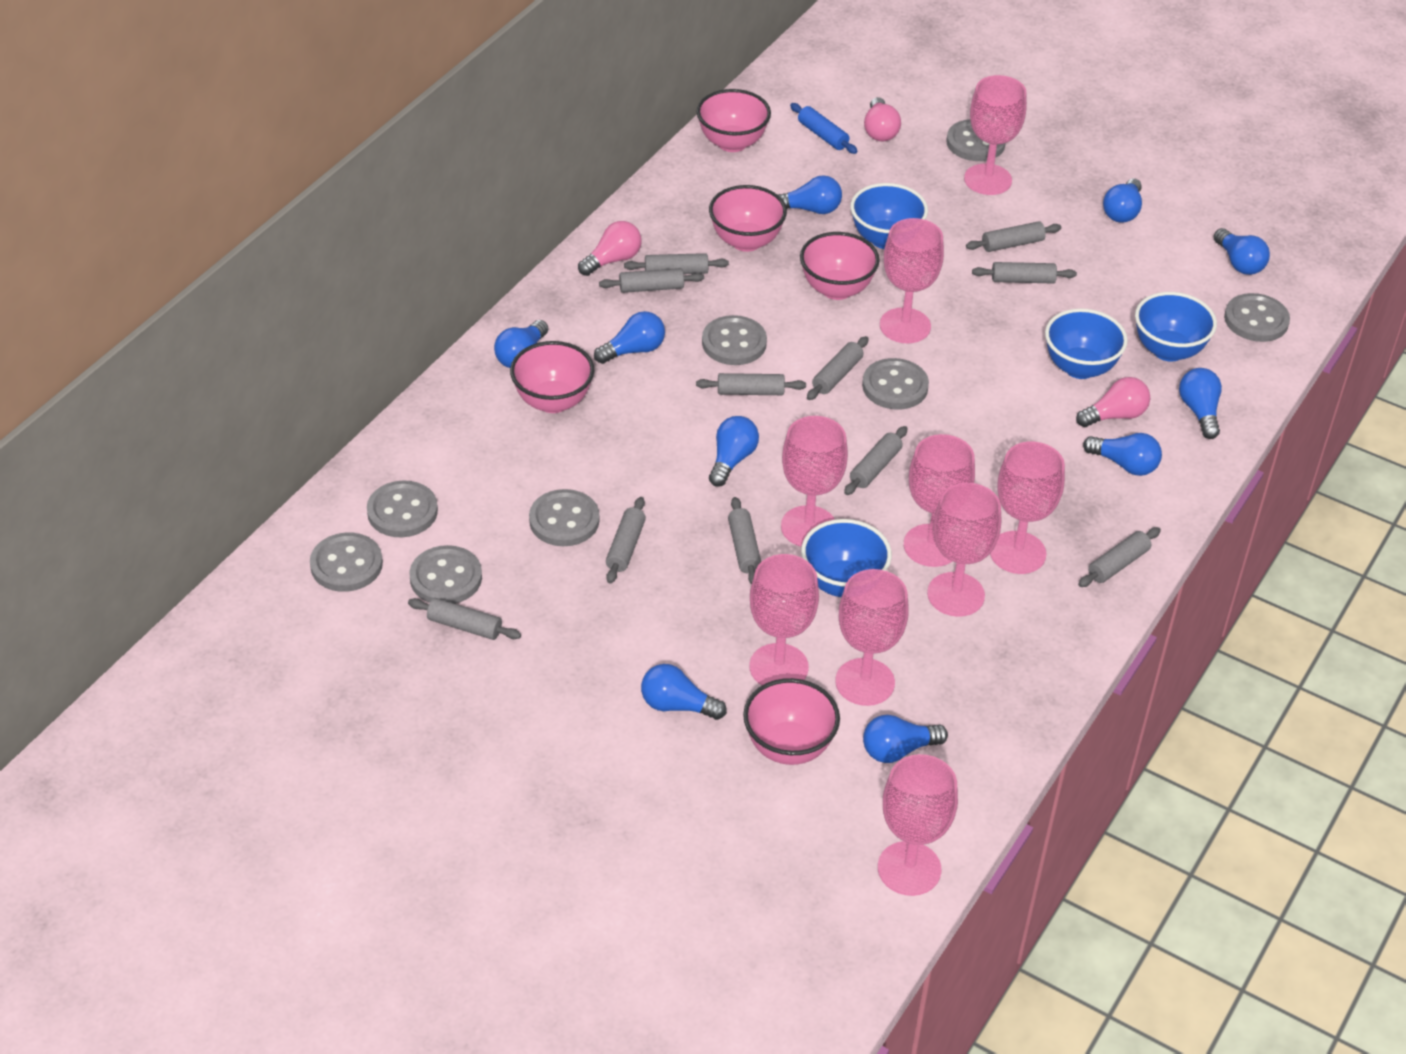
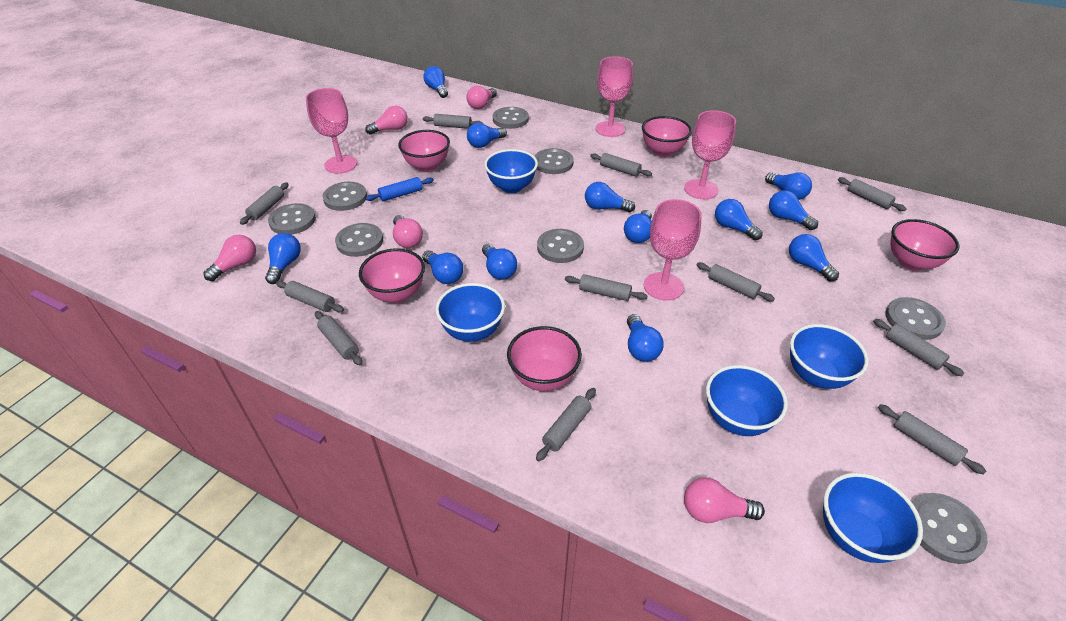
blue bowl: [801,519,892,597] [850,183,928,249] [1045,308,1128,379] [1135,292,1217,362] = 4 -> [435,283,505,342] [484,149,538,193] [706,365,788,436] [790,324,869,389] [823,473,923,563] = 5
blue light bulb: [494,320,548,368] [594,311,665,364] [641,664,727,720] [709,416,759,487] [779,175,842,214] [863,715,948,763] [1083,433,1162,476] [1103,178,1142,223] [1179,368,1222,439] [1214,228,1270,275] = 10 -> [265,233,301,284] [422,250,463,284] [423,66,448,98] [467,123,507,148] [482,244,517,280] [585,182,635,212] [624,210,652,243] [627,314,664,362] [715,199,763,240] [765,172,812,200] [769,190,818,230] [789,234,839,281] = 12
pink goblet: [749,554,819,685] [781,416,848,547] [835,569,909,706] [878,754,958,896] [880,218,944,343] [904,434,975,567] [927,483,1001,617] [964,75,1027,195] [990,442,1065,574] = 9 -> [306,88,357,174] [595,56,633,137] [644,199,702,300] [684,110,736,199] = 4
pink light bulb: [578,221,641,276] [864,97,901,142] [1076,377,1150,427] = 3 -> [204,235,256,281] [365,106,408,135] [393,215,423,248] [467,86,497,109] [684,477,765,523] = 5

